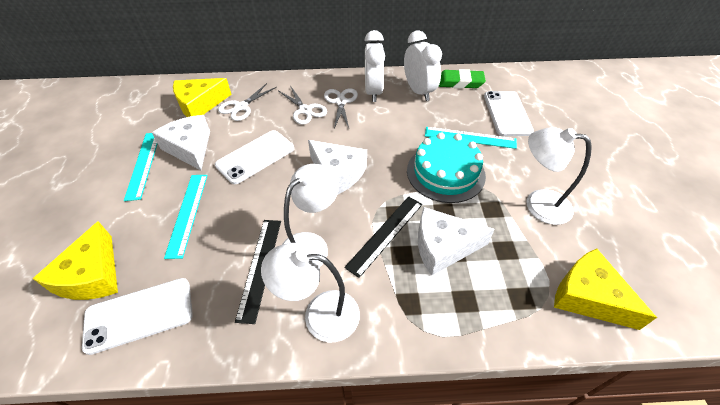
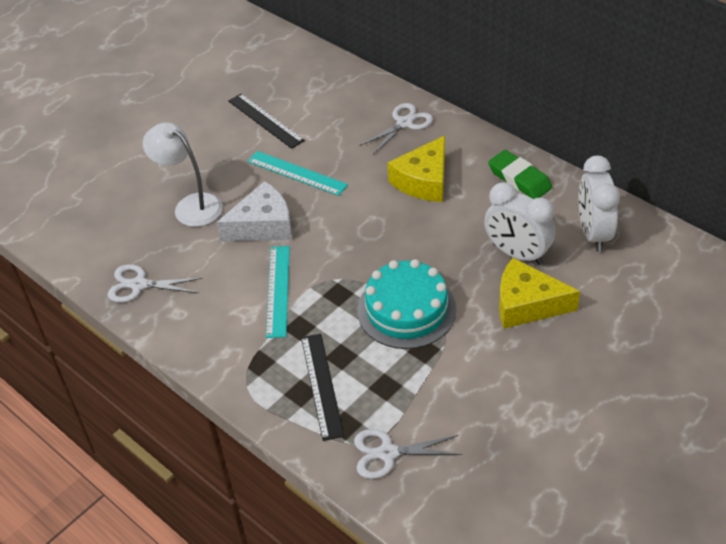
turquoise ruler: [124,133,158,201] [164,175,208,259] [425,127,517,149] = 3 -> [247,151,348,196] [266,246,290,338] = 2
white cheese: [152,115,210,170] [308,140,367,195] [418,207,495,276] = 3 -> [216,181,292,241] = 1
white lamp: [261,243,360,342] [282,164,339,266] [527,127,592,225] = 3 -> [143,122,223,227] = 1
white phone: [82,278,193,355] [215,130,294,184] [484,91,534,136] = 3 -> none = 0
yellow cheese: [33,221,118,300] [173,78,232,117] [554,249,657,330] = 3 -> [387,136,445,202] [499,258,580,329] = 2

